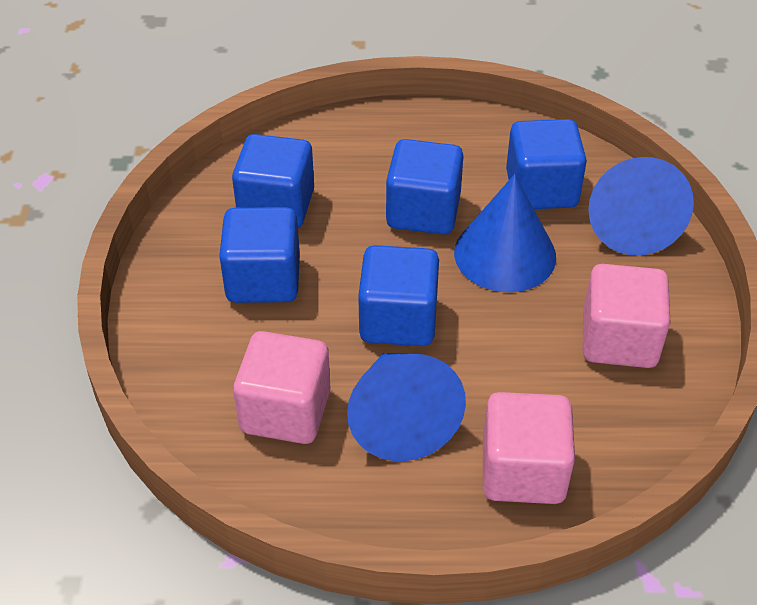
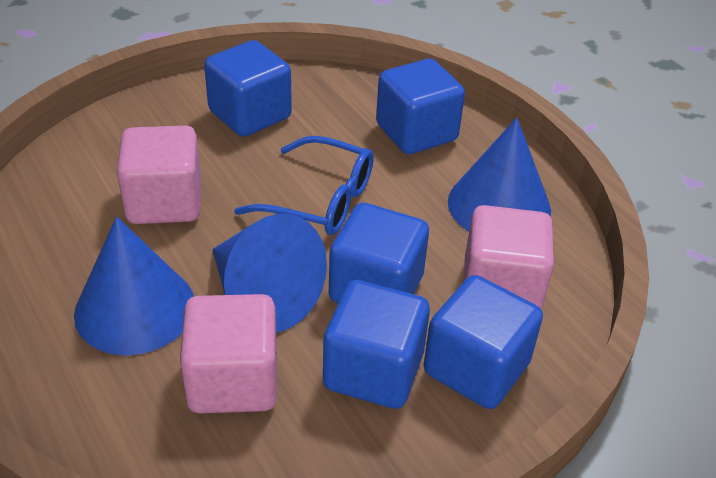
blue glasses: none = 0 -> [234,136,374,235] = 1

